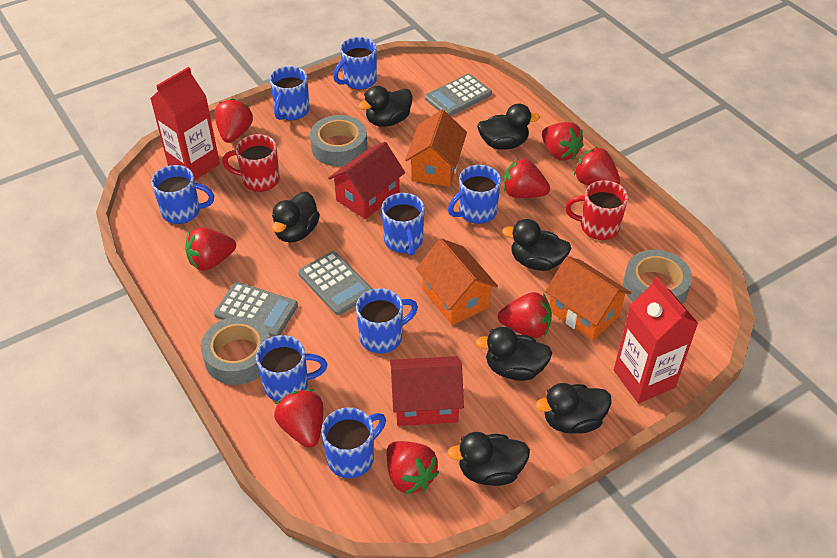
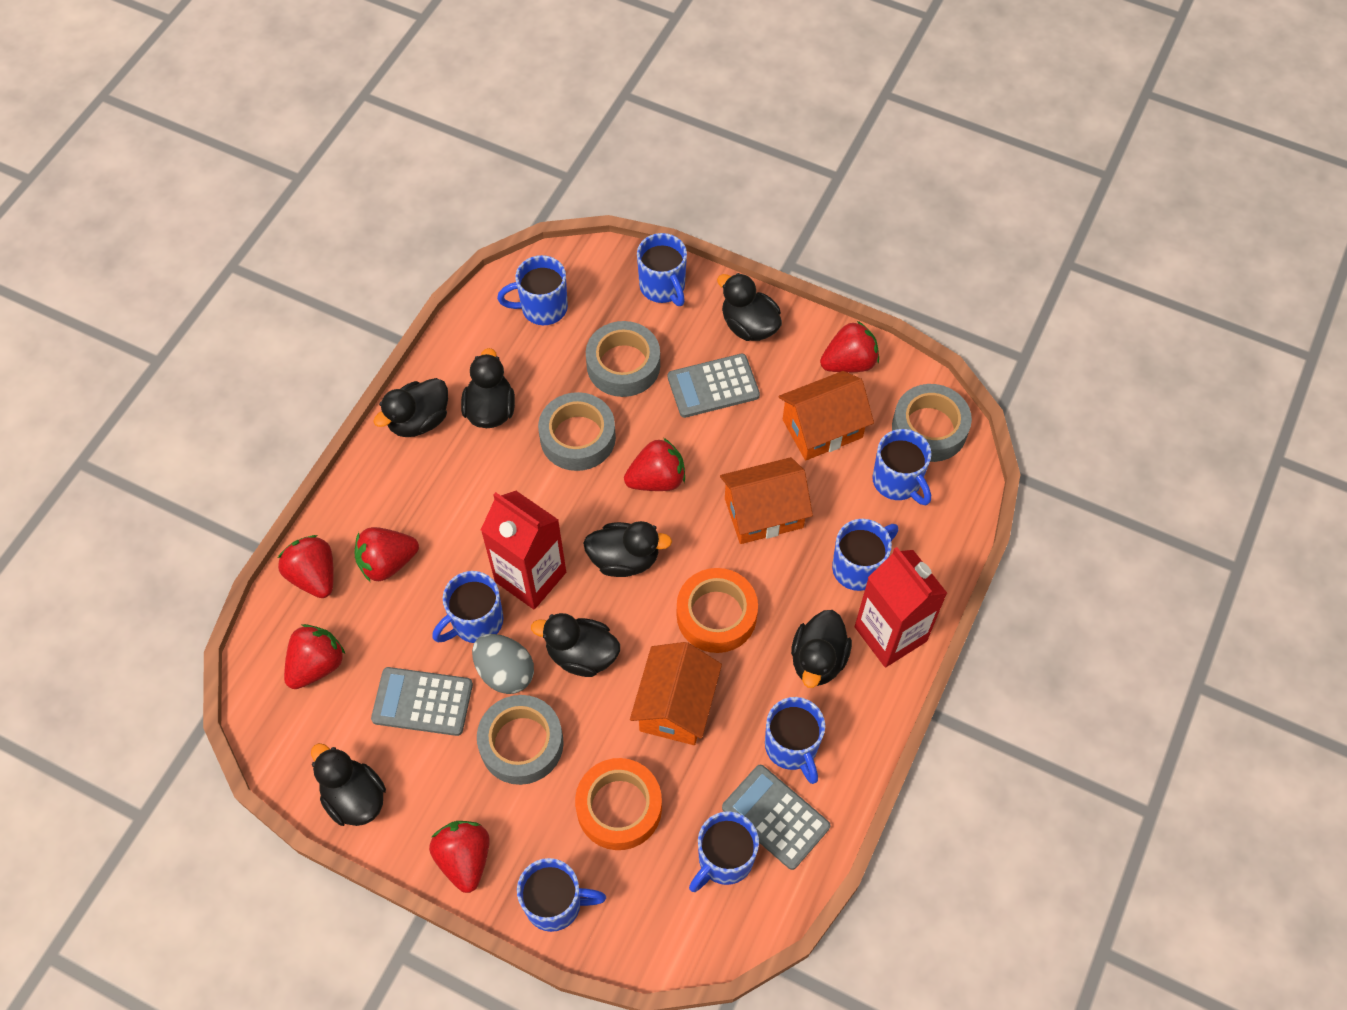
grey egg: none = 0 -> [472,634,534,694] = 1
grey tape: [201,316,270,385] [310,115,367,166] [623,250,692,304] = 3 -> [477,695,564,785] [538,392,616,471] [586,321,660,397] [892,384,972,462] = 4
orange tape: none = 0 -> [575,758,662,850] [677,568,758,653] = 2
red house: [328,142,405,219] [390,356,464,426] = 2 -> none = 0
red mug: [222,134,280,192] [565,180,628,240] = 2 -> none = 0
red strawberry: [185,227,236,271] [215,98,253,143] [274,389,323,448] [386,441,439,494] [498,292,552,338] [503,158,550,198] [542,122,584,160] [574,147,620,185] = 8 -> [278,535,334,598] [284,624,345,689] [354,527,419,581] [429,821,490,893] [624,438,685,491] [820,321,879,373] = 6

